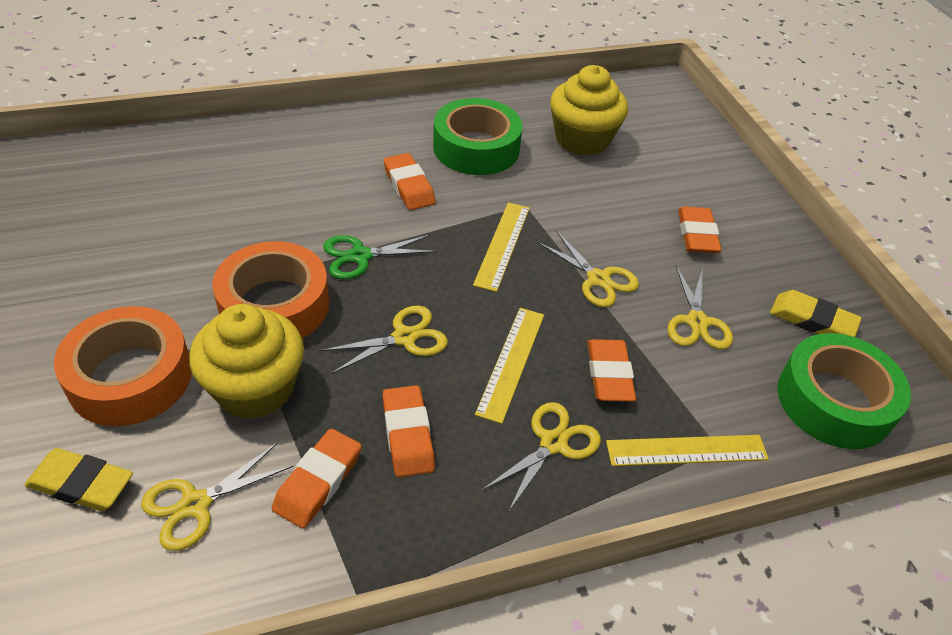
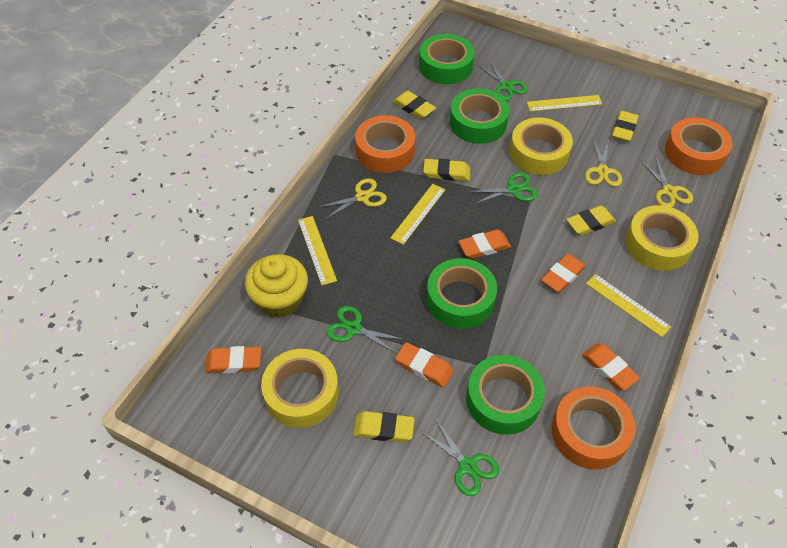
green scissors: [323,234,438,279] = 1 -> [326,306,406,354] [420,420,499,496] [468,173,538,205] [478,59,528,100] = 4
green tape: [433,98,523,175] [777,333,911,449] = 2 -> [419,34,475,84] [426,258,497,329] [450,89,509,144] [466,355,545,435] = 4
orange tape: [54,306,192,426] [213,241,329,338] = 2 -> [355,115,415,173] [552,386,635,469] [665,117,733,175] = 3
yellow cupcake: [189,304,304,419] [550,65,628,156] = 2 -> [245,254,308,318] = 1
yellow eraser: [25,448,133,511] [770,290,862,337] = 2 -> [353,411,415,442] [392,91,436,119] [423,159,471,181] [566,205,616,236] [612,111,639,142] = 5
yellow ruler: [473,202,530,292] [475,308,544,424] [606,435,769,466] = 3 -> [298,216,337,285] [390,184,445,245] [527,95,602,112] [586,274,671,337] = 4
yellow scissors: [141,443,294,551] [320,306,448,374] [482,402,601,512] [537,230,639,307] [668,266,733,350] = 5 -> [317,178,387,220] [585,139,622,187] [640,156,693,207] = 3
yellow tape: none = 0 -> [261,349,339,428] [510,118,573,175] [625,205,699,271] = 3

